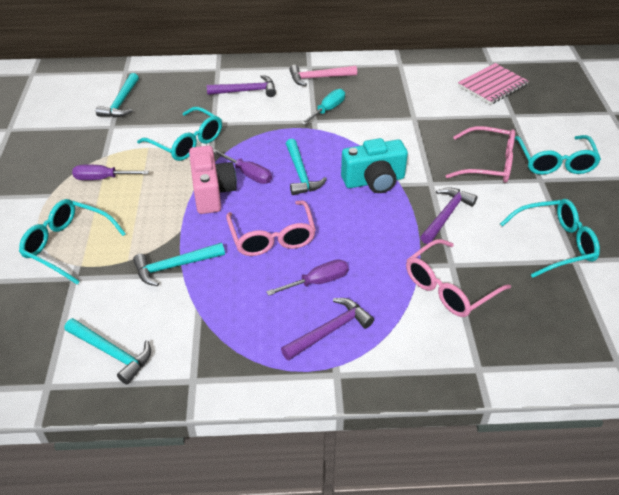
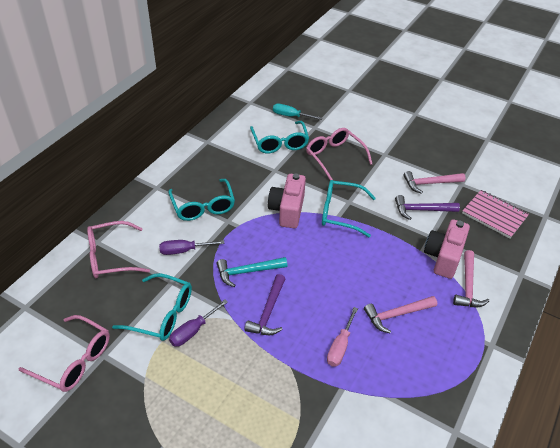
pink camera: [189,146,237,214] = 1 -> [268,174,306,228] [424,219,470,279] = 2
pink hammer: [289,65,357,86] = 1 -> [364,296,437,333] [403,171,465,194] [453,250,490,307] = 3
pink screwdriver: none = 0 -> [327,307,358,367] = 1
purple hammer: [207,75,276,97] [281,298,374,360] [420,187,477,244] = 3 -> [244,274,285,335] [395,195,460,220] = 2
purple screwdriver: [72,165,149,180] [213,149,272,184] [266,259,349,296] = 3 -> [159,240,224,255] [169,300,228,347] = 2
turquoise camera: [341,138,408,193] = 1 -> none = 0
turquoise hammer: [65,318,151,385] [96,73,139,118] [133,243,225,286] [286,139,327,195] = 4 -> [217,257,287,287] = 1

